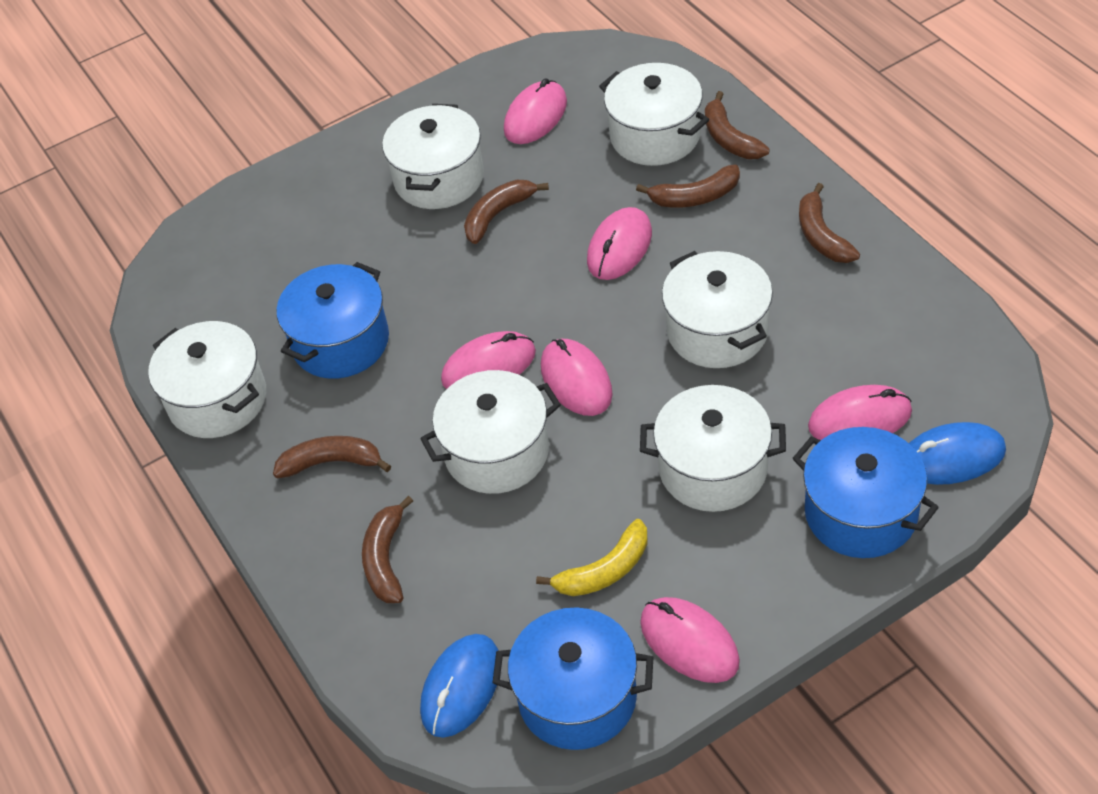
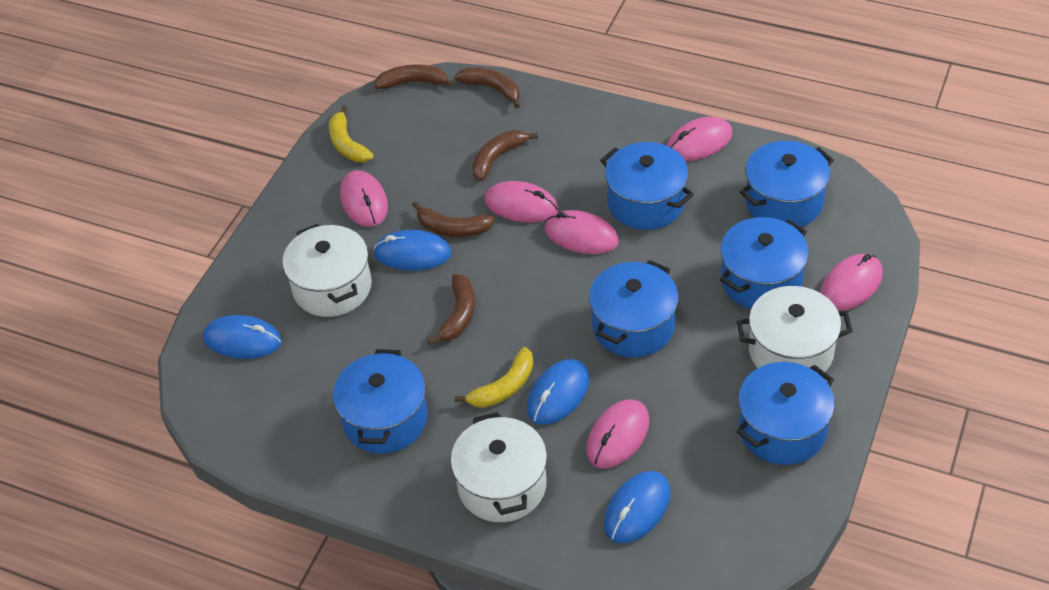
blue mouse: [420,634,499,738] [909,422,1006,485] = 2 -> [203,315,282,359] [373,230,452,271] [527,359,590,425] [604,471,671,543] = 4
blue pot: [277,262,389,379] [493,607,654,750] [793,427,939,558] = 3 -> [333,349,428,454] [589,260,678,357] [600,142,694,230] [720,217,809,309] [736,362,835,465] [740,141,834,227] = 6
brown banana: [273,436,391,478] [362,496,413,603] [464,180,549,244] [636,164,740,207] [705,91,770,159] [799,183,860,263] = 6 -> [374,64,454,89] [412,201,495,237] [427,274,475,345] [454,67,520,108] [472,130,538,181] = 5
white pot: [148,321,266,438] [382,104,484,209] [420,370,561,494] [599,63,709,166] [640,385,786,512] [662,251,773,368] = 6 -> [282,224,372,317] [451,412,547,522] [737,286,853,372] = 3
yellow banana: [536,519,647,596] = 1 -> [329,106,374,162] [455,347,534,408] = 2

